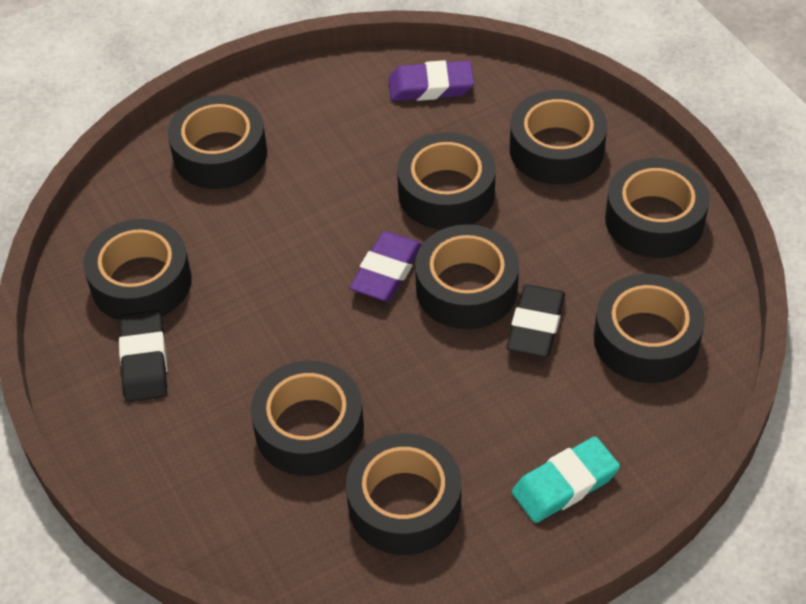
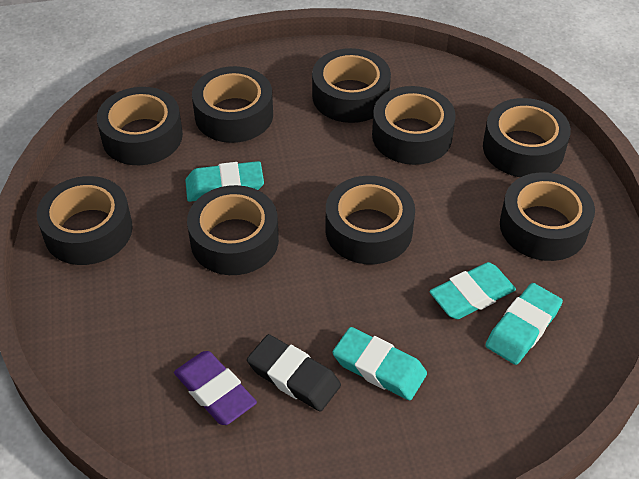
black eraser: [119,310,167,402] [507,284,565,357] = 2 -> [247,334,341,412] = 1
purple eraser: [350,231,422,301] [388,60,474,101] = 2 -> [174,351,257,425] = 1
turquoise eraser: [512,436,620,523] = 1 -> [185,161,264,202] [332,327,427,400] [429,262,516,319] [485,283,563,365] = 4

